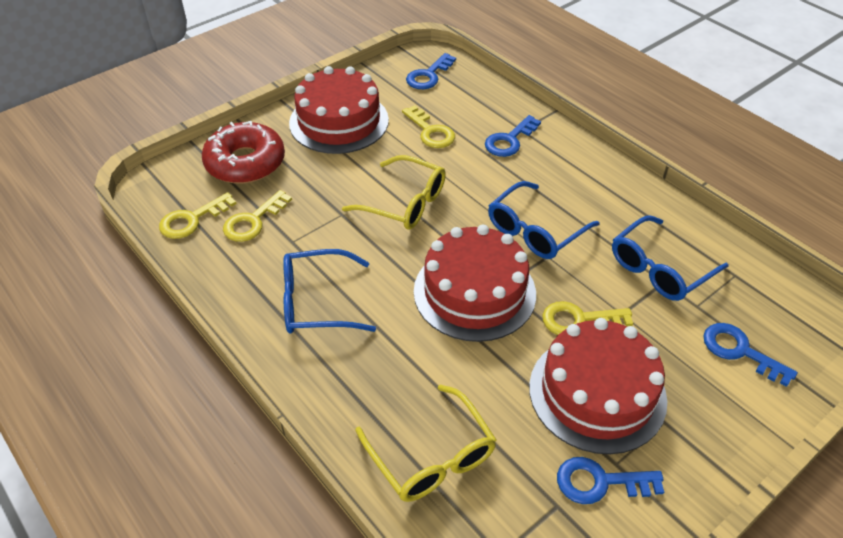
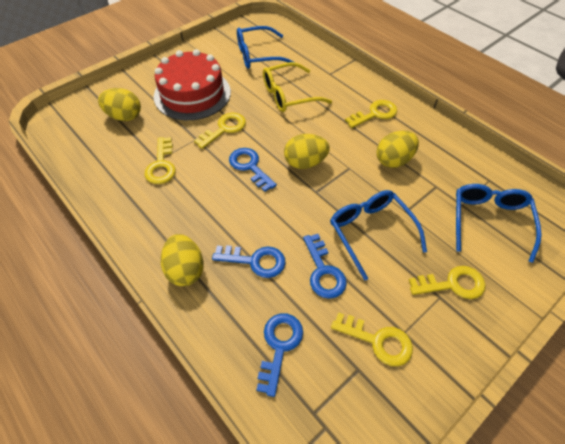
red cake: [289,66,389,154] [414,225,536,342] [529,318,667,454] = 3 -> [154,49,231,120] = 1
red donut: [202,121,285,184] = 1 -> none = 0
yellow egg: none = 0 -> [98,88,141,121] [161,234,204,286] [284,134,330,169] [376,131,419,168] = 4
yellow glasses: [342,155,446,229] [355,384,496,502] = 2 -> [263,62,332,112] = 1
yellow key: [159,192,236,239] [223,190,292,242] [402,105,455,148] [542,301,633,335] = 4 -> [145,137,176,184] [194,113,246,149] [331,312,413,366] [345,100,397,128] [409,266,485,299] = 5

